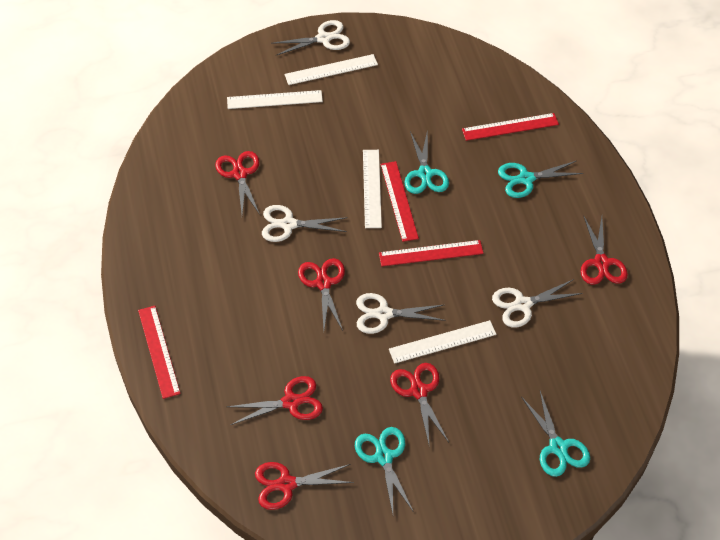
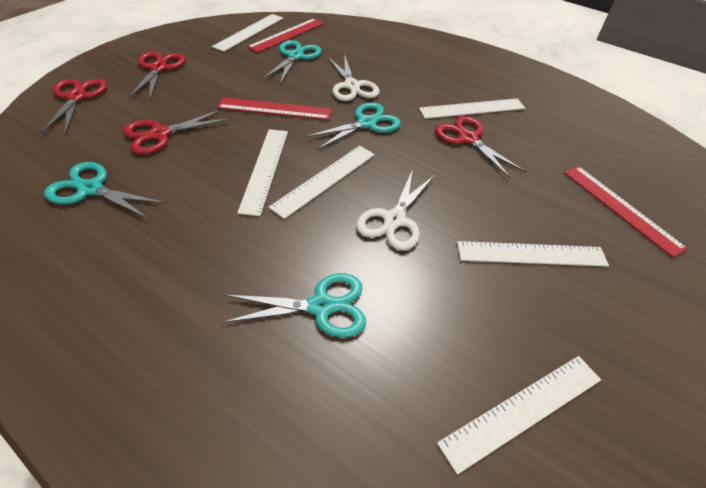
red ruler: [138,306,181,399] [379,240,484,266] [380,161,419,242] [462,113,559,141] = 4 -> [217,97,332,120] [247,18,324,53] [564,166,688,258] = 3
red scissors: [215,151,260,215] [227,376,323,425] [255,462,354,510] [298,258,345,331] [390,363,449,444] [581,217,628,285] = 6 -> [40,79,107,135] [123,109,230,155] [128,52,186,100] [435,116,526,179] = 4
white ruler: [227,90,323,109] [284,54,378,85] [363,150,382,228] [389,320,497,364] = 4 -> [212,14,283,52] [237,129,288,216] [269,146,375,219] [419,99,525,119] [437,356,601,475] [457,241,609,267] = 6
white scissors: [262,205,347,242] [271,20,350,55] [356,293,446,334] [492,279,583,328] = 4 -> [328,56,380,101] [356,169,435,250] = 2

